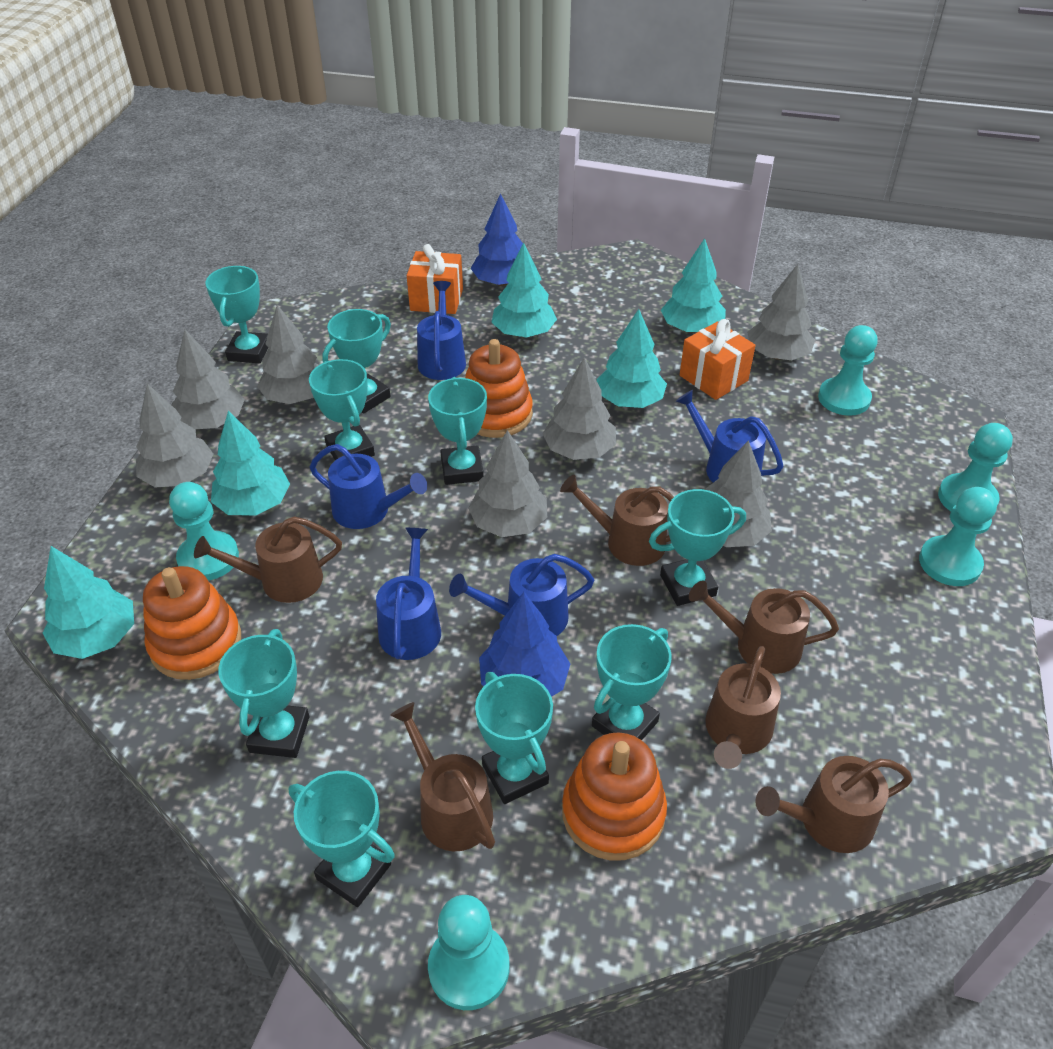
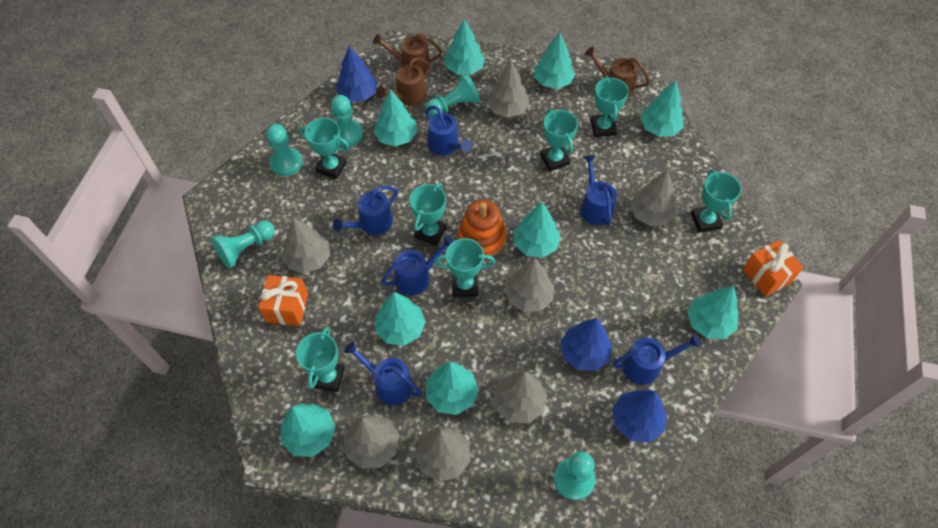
blue tree: [470,193,523,286] [479,592,570,697] = 2 -> [336,46,378,102] [560,318,612,371] [612,389,667,443] = 3
blue watering can: [310,444,427,529] [376,528,441,660] [417,281,466,380] [449,554,594,636] [676,390,783,482] = 5 -> [333,186,398,235] [344,341,422,405] [381,235,454,295] [425,106,472,155] [580,155,617,226] [613,334,701,385] = 6
brown watering can: [194,516,342,603] [390,702,495,851] [560,475,674,566] [689,581,839,674] [705,646,781,769] [755,756,913,853] = 6 -> [373,33,442,74] [376,58,430,106] [585,47,650,98] = 3
orange stacking toy: [143,566,241,680] [465,339,533,438] [562,732,667,861] = 3 -> [458,200,507,257] = 1
turquoise tree: [43,546,134,659] [211,411,290,516] [491,243,557,337] [596,309,667,408] [661,238,726,333] = 5 -> [281,403,336,457] [374,89,417,146] [375,292,426,346] [426,362,479,415] [444,19,485,75] [514,202,561,258] [534,32,575,89] [640,81,684,137] [687,286,739,339] = 9
turquoise trophy: [206,266,268,363] [218,629,309,758] [289,771,395,907] [309,359,375,460] [323,309,391,414] [428,377,487,485] [475,672,553,804] [592,624,672,740] [649,489,746,606] = 9 -> [296,327,345,392] [299,118,350,179] [409,183,446,246] [434,238,496,297] [540,109,578,171] [590,76,629,137] [691,170,742,233] = 7

